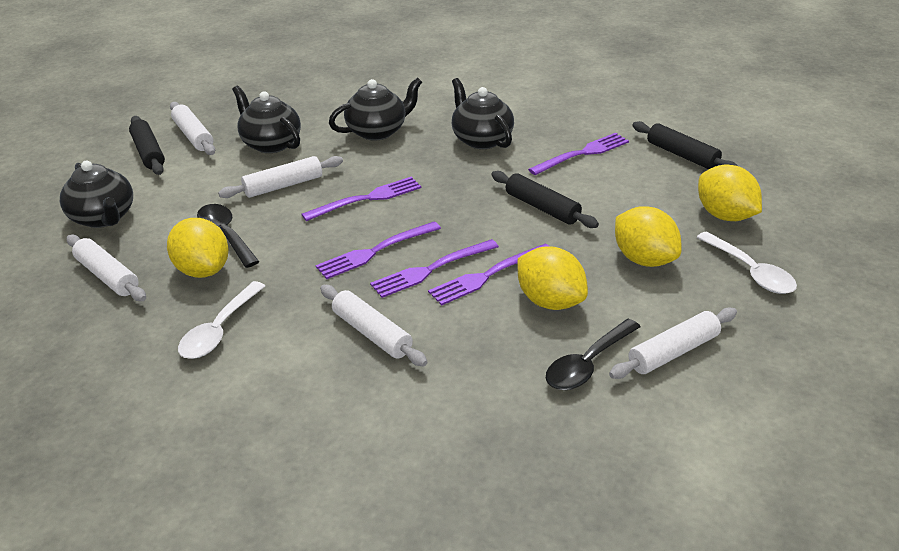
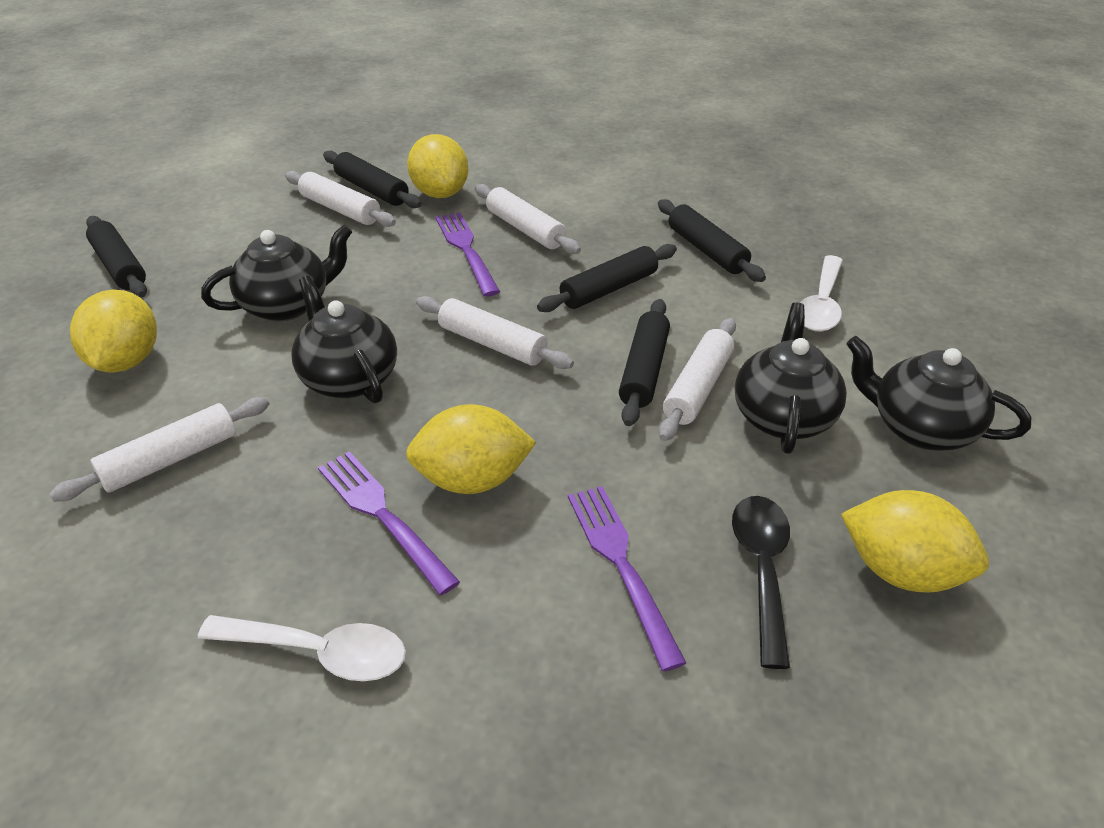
black rolling pin: [129,116,165,175] [491,171,599,228] [632,121,738,169] = 3 -> [86,216,147,297] [323,150,421,208] [537,244,677,312] [619,299,670,426] [658,199,766,282] = 5
black spoon: [197,204,259,268] [546,319,641,390] = 2 -> [732,496,790,669] = 1
purple fork: [301,177,421,221] [316,221,441,279] [370,239,499,298] [428,244,549,306] [528,133,629,175] = 5 -> [318,451,460,595] [435,212,500,296] [568,486,686,672] = 3

